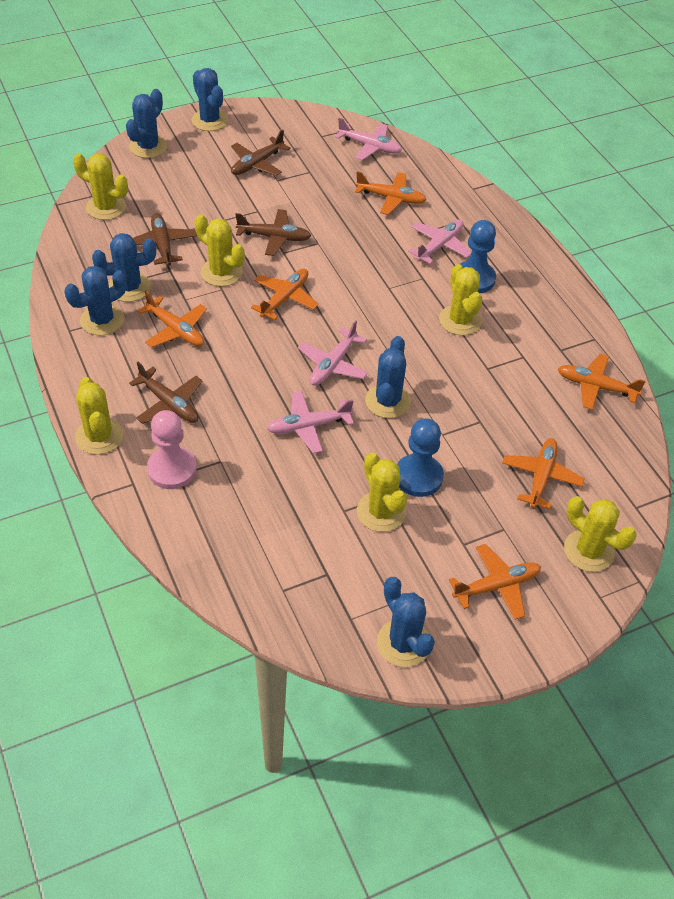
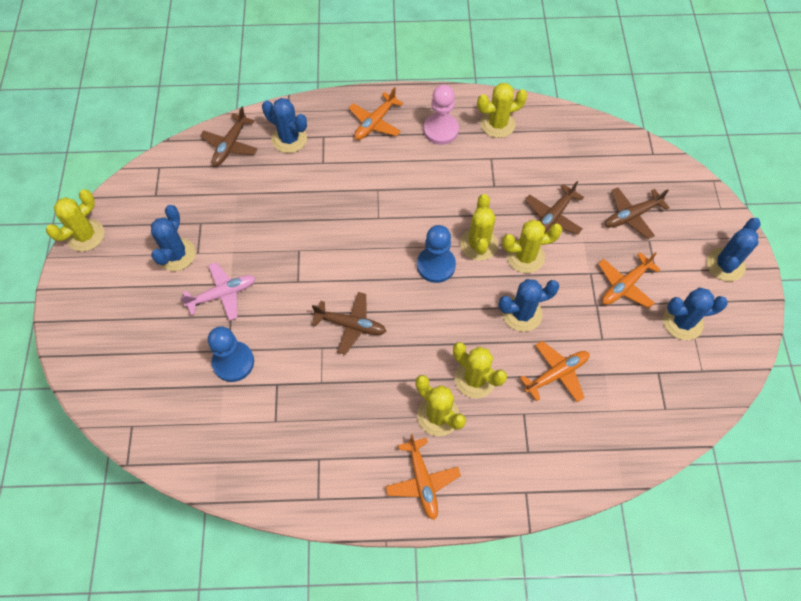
blue cactus: [64,266,127,335] [92,233,156,302] [126,89,167,158] [192,68,228,131] [365,336,411,418] [377,577,435,667] = 6 -> [151,205,195,271] [262,98,307,153] [498,279,559,332] [663,287,728,340] [707,218,760,281] = 5
orange plane: [138,290,207,348] [251,268,319,320] [355,171,427,215] [449,544,541,620] [502,438,585,509] [558,354,646,410] = 6 -> [349,87,403,140] [385,434,461,520] [520,341,589,402] [598,252,661,308] = 4
pink plane: [267,391,354,453] [298,320,368,386] [335,118,402,160] [408,219,471,264] = 4 -> [180,262,256,321] = 1

